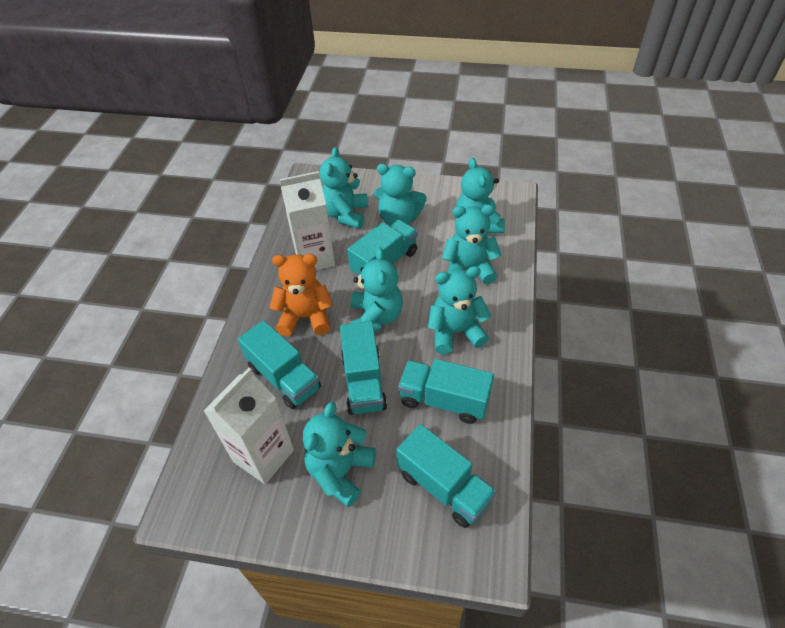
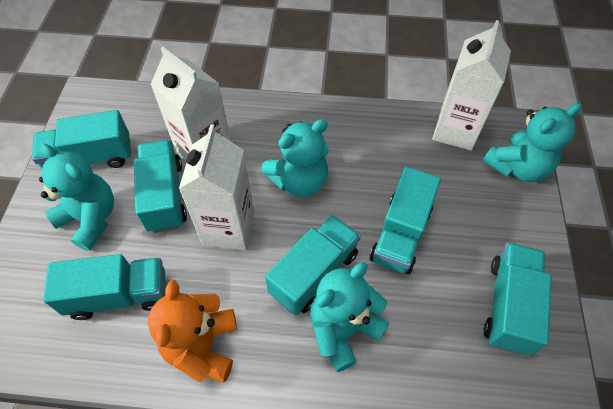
turquoise teddy bear: [303,402,376,507] [320,147,368,229] [351,248,403,332] [374,164,427,225] [428,266,491,354] [442,205,502,284] [456,158,505,234] = 7 -> [39,144,114,251] [262,119,329,197] [310,262,389,372] [483,103,582,182] = 4
turquoise truck: [238,321,321,409] [340,321,387,415] [347,219,418,277] [396,424,496,528] [398,359,494,424] = 5 -> [32,110,131,169] [43,254,165,320] [134,140,187,233] [265,215,361,315] [370,167,441,274] [484,243,552,356] = 6
white carton: [204,368,294,484] [280,171,335,270] = 2 -> [150,47,231,161] [179,125,254,251] [432,20,511,151] = 3

